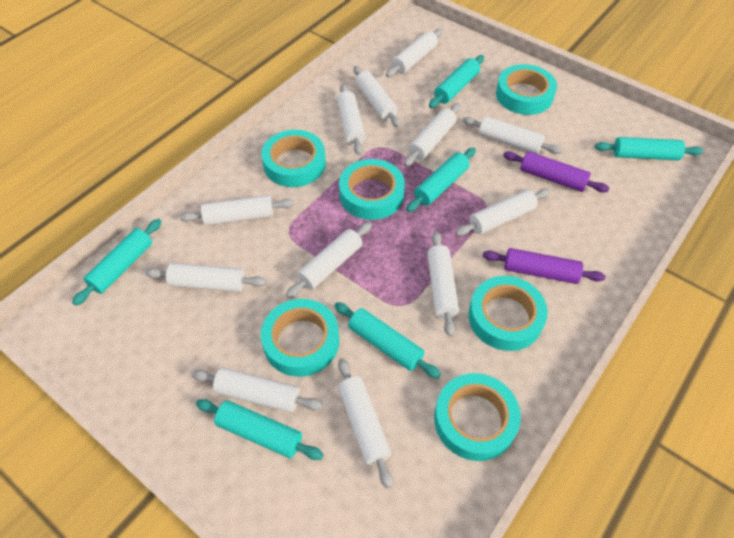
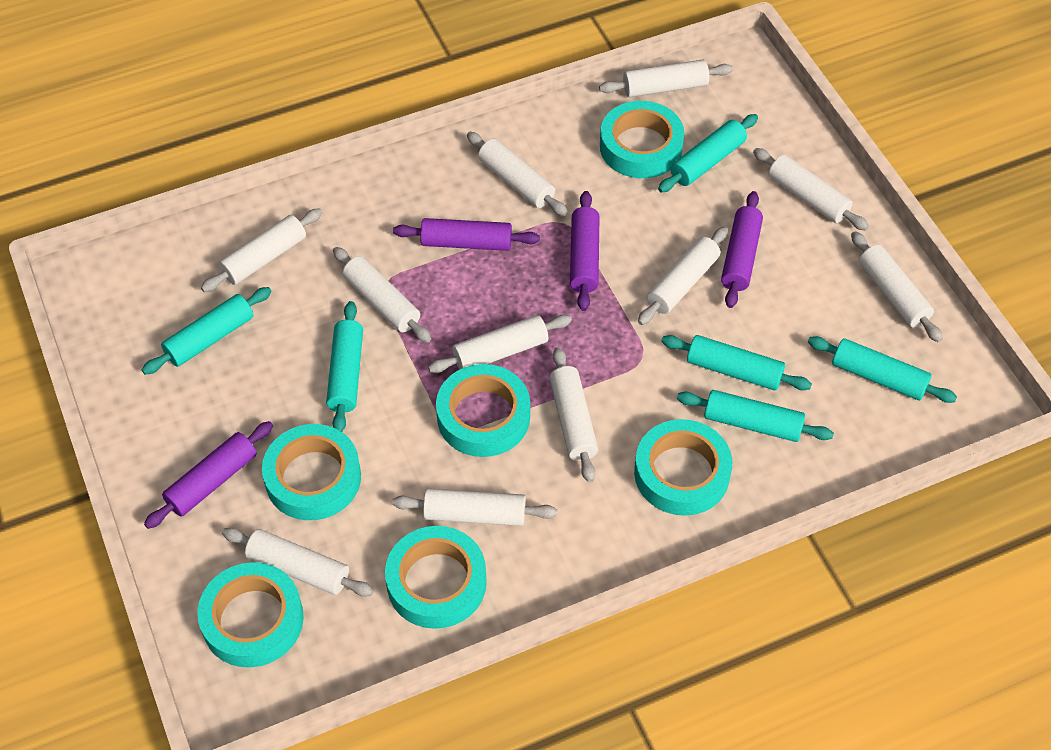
purple rolling pin: [483,248,605,284] [503,151,609,192] = 2 -> [144,421,273,529] [393,218,540,251] [570,191,600,311] [721,191,763,308] = 4
white rolling pin: [145,263,266,292] [180,195,294,226] [192,368,323,412] [286,222,372,298] [337,84,365,155] [338,358,393,489] [353,66,401,128] [386,29,443,77] [404,103,460,167] [427,231,459,337] [455,189,550,236] [463,116,562,154] = 12 -> [201,208,323,292] [222,528,374,597] [333,247,431,343] [392,488,557,526] [428,315,572,373] [467,132,568,216] [550,347,598,482] [599,60,733,97] [638,227,728,325] [753,148,869,231] [851,231,943,342] = 11

